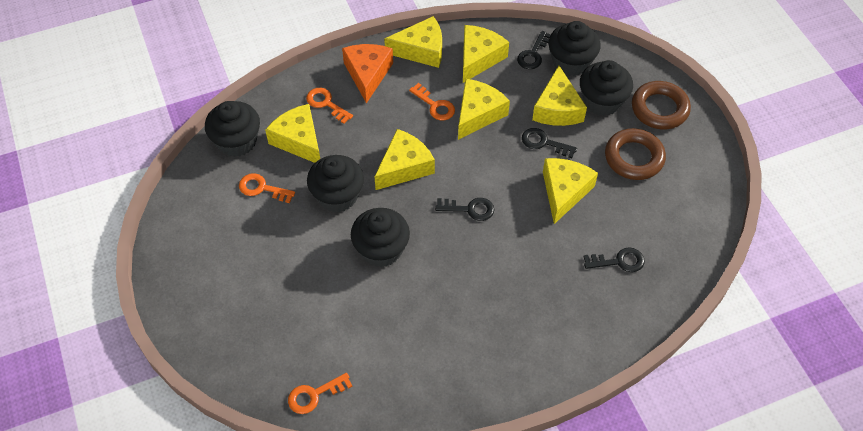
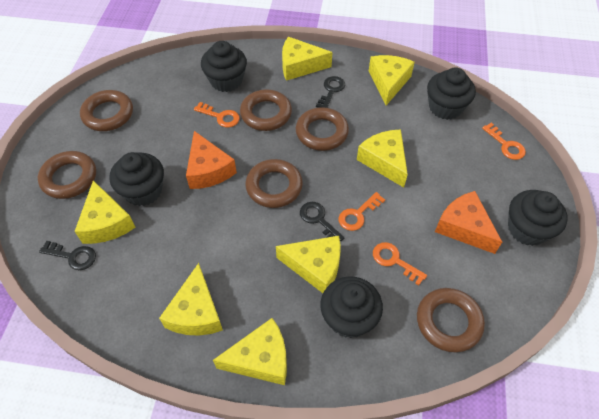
black key: [435,198,495,221] [517,31,551,69] [522,128,577,158] [584,247,645,272] = 4 -> [39,241,96,270] [300,202,345,241] [316,76,345,108] = 3
brown ring: [605,128,666,180] [632,81,691,130] = 2 -> [38,151,96,199] [80,90,133,131] [240,90,292,131] [245,159,303,208] [296,107,349,151] [417,288,485,352] = 6
orange cheese: [342,44,393,104] = 1 -> [186,131,237,189] [435,191,502,254] = 2

